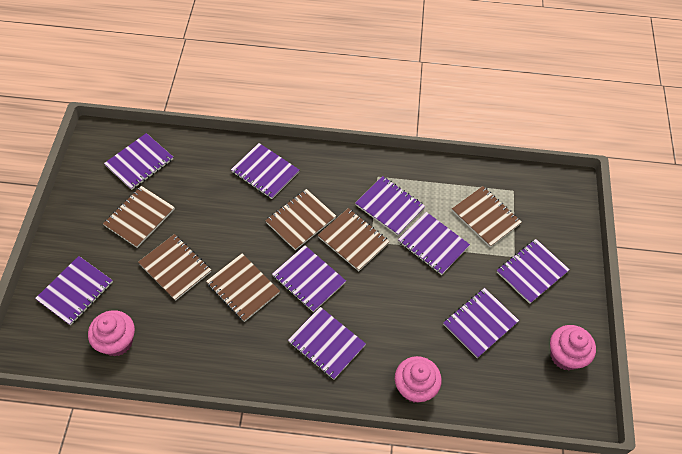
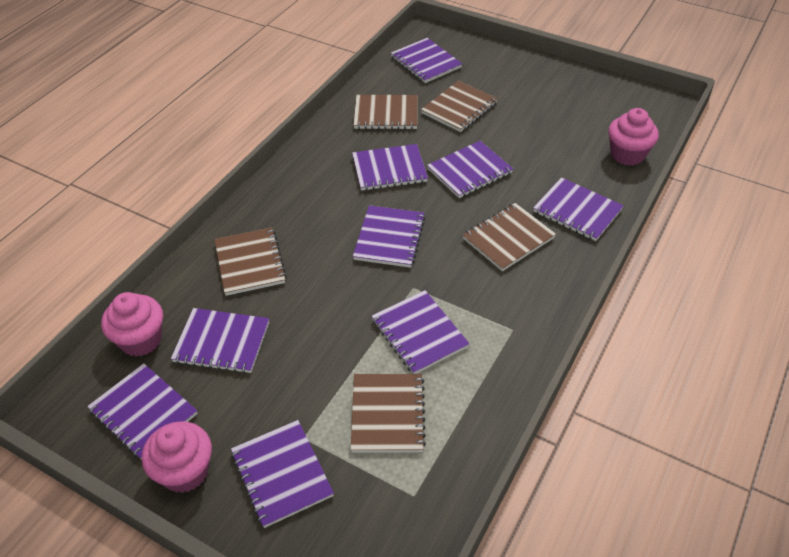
brown notebook: [103,186,175,248] [138,234,211,301] [206,254,280,322] [265,189,336,250] [318,208,390,271] [452,186,522,247] = 6 -> [214,227,287,296] [351,374,426,453] [353,95,418,130] [421,81,498,132] [463,203,556,271] = 5

